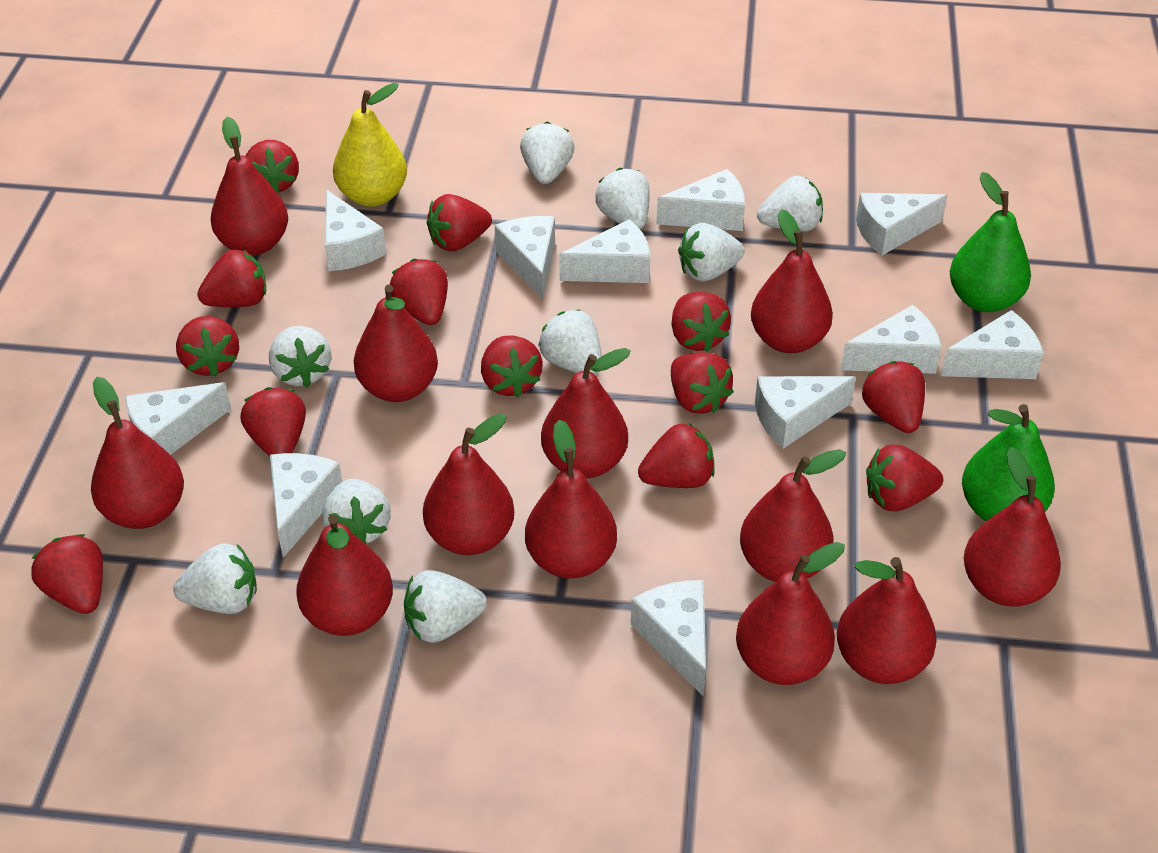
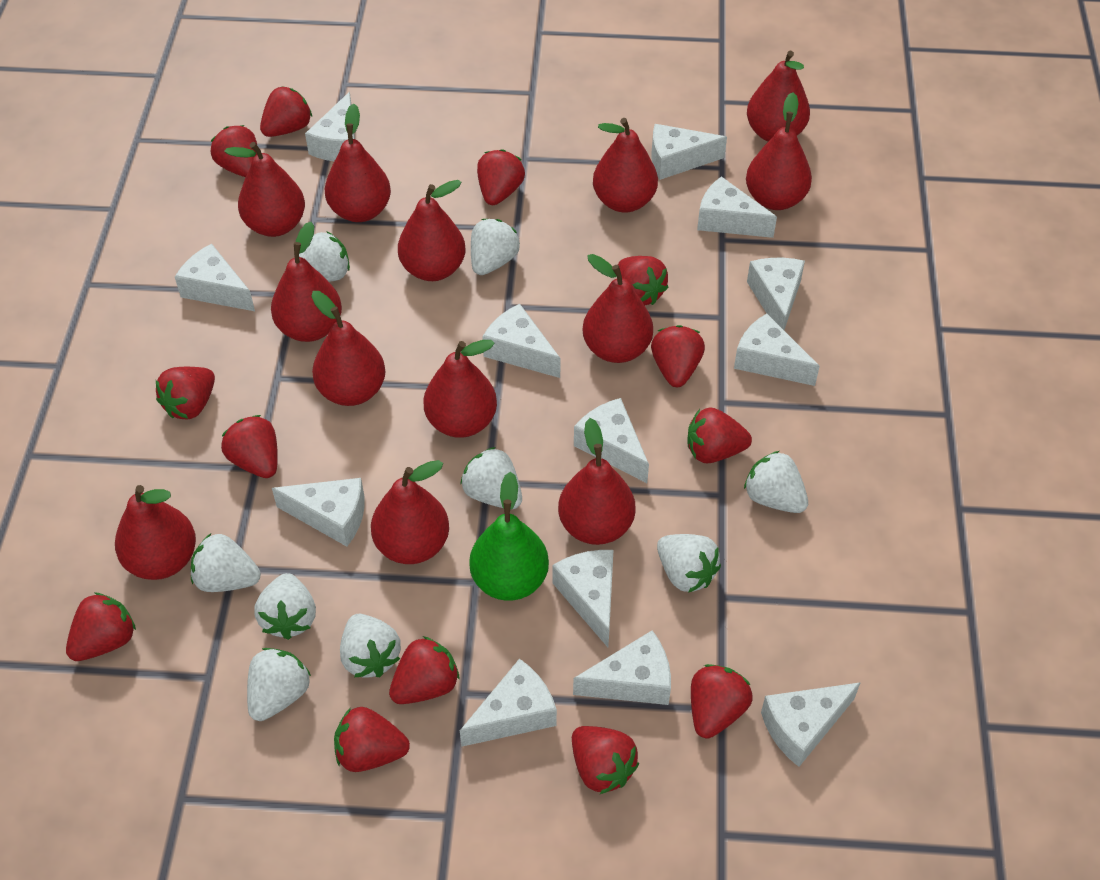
green pear: [950,172,1031,312] [962,404,1055,521] = 2 -> [469,472,549,601] = 1
red pear: [91,377,184,529] [211,117,288,256] [296,514,393,636] [354,285,438,402] [423,413,514,555] [525,420,617,579] [541,348,631,479] [736,542,845,685] [740,449,846,582] [751,209,833,353] [837,557,937,684] [964,447,1061,607] = 12 -> [115,485,196,580] [224,142,305,237] [271,222,342,342] [311,291,385,406] [325,104,391,222] [371,460,449,564] [398,180,465,281] [423,340,497,438] [558,418,636,545] [583,254,653,363] [593,118,658,212] [746,92,812,210] [747,51,810,142] = 13
white cheese: [125,382,231,455] [270,453,342,558] [325,189,386,271] [495,216,555,300] [559,219,650,283] [631,580,706,697] [656,169,745,231] [755,376,856,448] [841,305,942,374] [856,193,948,256] [940,310,1044,379] = 11 -> [175,244,255,311] [272,478,365,547] [305,92,355,161] [460,658,557,747] [482,304,560,378] [552,550,613,647] [573,630,671,705] [574,398,649,483] [651,124,727,180] [697,176,777,238] [734,314,820,386] [747,258,805,330] [761,682,861,767] = 13
yellow pear: [333,83,407,207] = 1 -> none = 0

